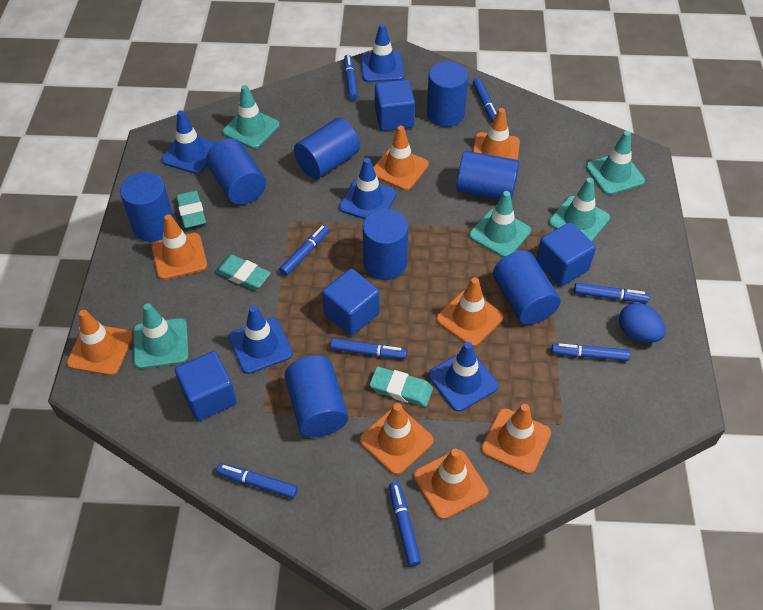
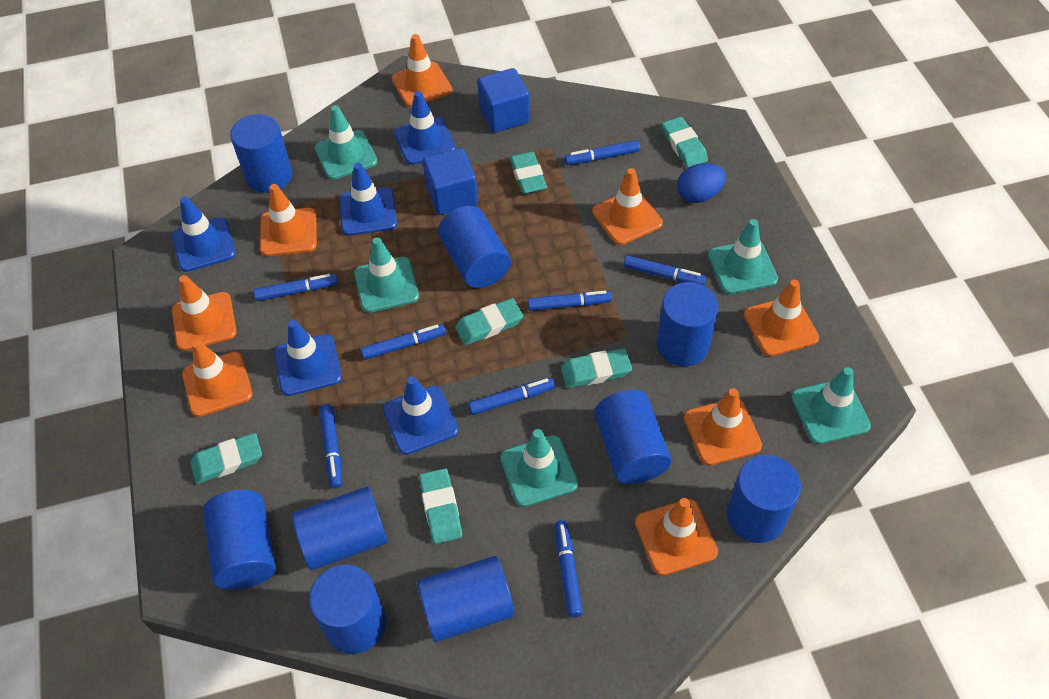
blue cube: [175,351,237,421] [322,269,379,336] [375,80,415,131] [536,222,596,286] = 4 -> [423,148,478,215] [477,68,530,133] = 2
blue cylinder: [120,172,175,242] [206,139,266,205] [284,355,348,437] [294,118,360,179] [363,209,408,280] [427,61,469,127] [456,151,519,200] [493,250,561,325] = 8 -> [203,490,276,590] [230,114,293,193] [292,487,388,570] [309,565,386,654] [417,556,515,642] [438,206,511,288] [594,390,671,484] [656,282,719,366] [727,455,801,543] = 9
turquoise eraser: [176,190,206,228] [215,255,271,290] [370,366,433,407] = 3 -> [190,433,262,484] [419,468,462,544] [455,298,523,345] [509,152,547,194] [561,348,632,388] [662,117,708,168] = 6

